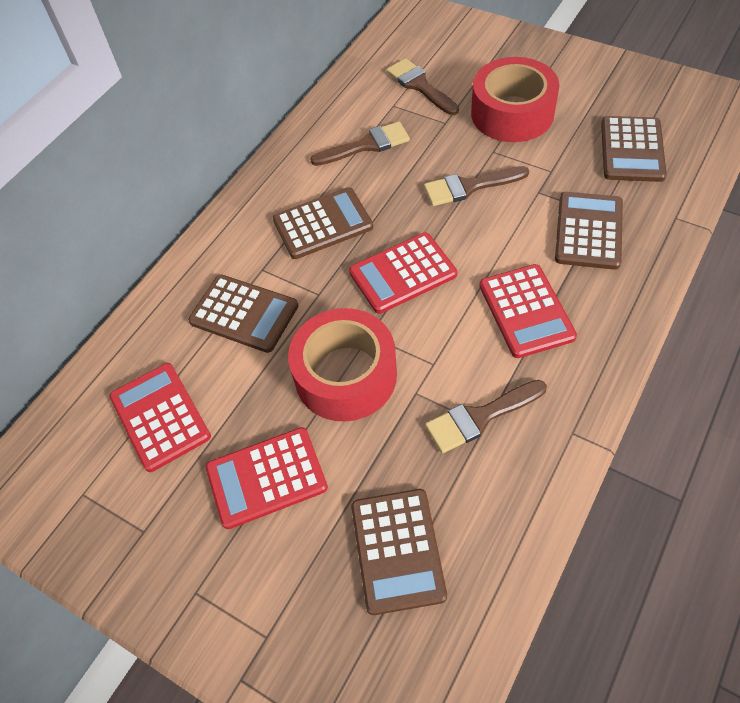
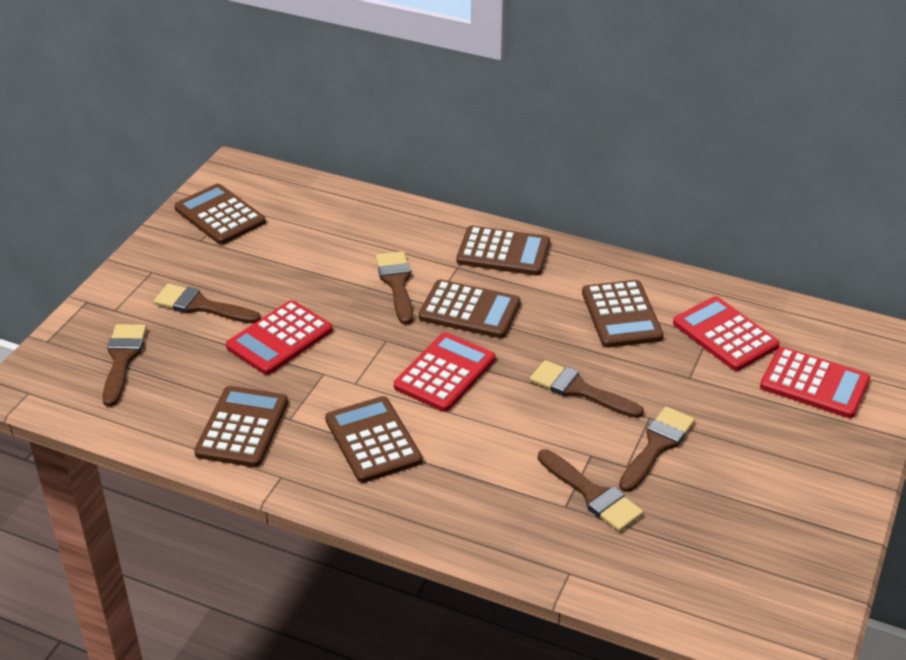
brown brush: [310,122,410,166] [386,58,459,115] [424,166,529,206] [425,380,547,453] = 4 -> [102,324,147,407] [154,284,261,324] [376,251,413,325] [530,360,644,418] [538,449,643,532] [619,407,695,492] = 6
brown calculator: [188,275,298,353] [273,187,373,259] [351,489,447,615] [555,192,623,270] [601,116,667,182] = 5 -> [174,184,266,245] [194,386,288,467] [325,396,422,483] [418,279,521,338] [456,225,550,276] [582,280,664,348] = 6
red tape: [288,308,397,422] [471,57,559,142] = 2 -> none = 0

